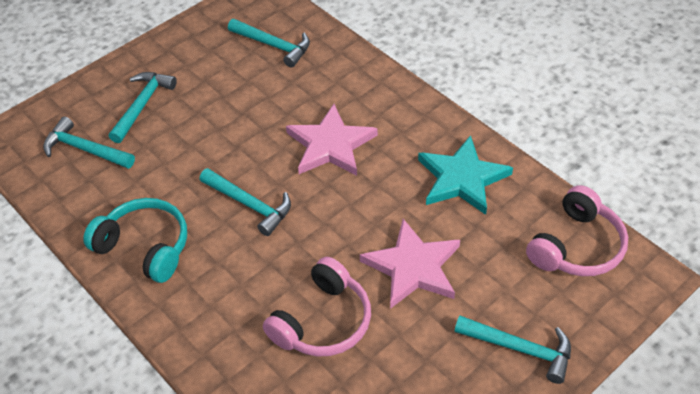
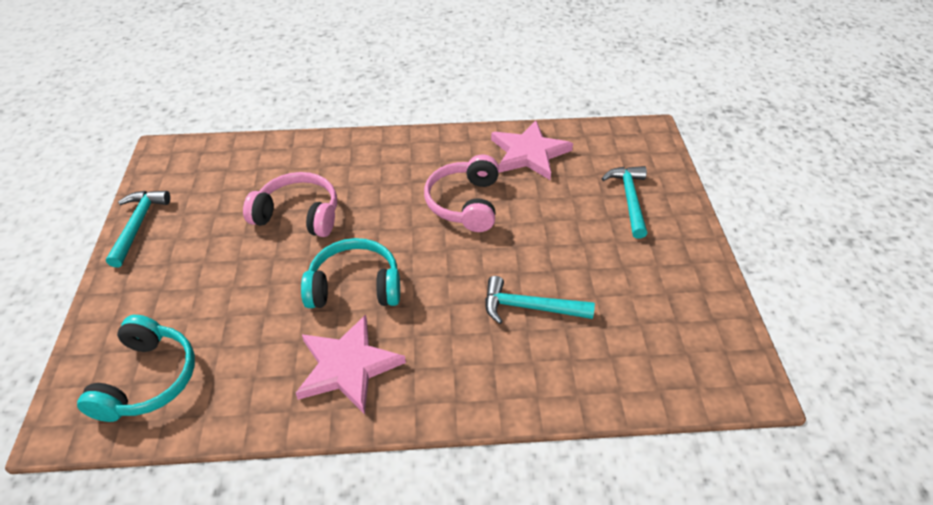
turquoise hammer: [43,117,135,169] [109,72,177,143] [199,168,291,236] [228,19,310,67] [454,316,571,384] = 5 -> [106,191,170,267] [485,276,595,324] [601,166,647,239] = 3
turquoise headphones: [83,198,187,283] = 1 -> [77,315,195,422] [301,238,400,308] = 2
turquoise star: [418,135,513,215] = 1 -> none = 0

